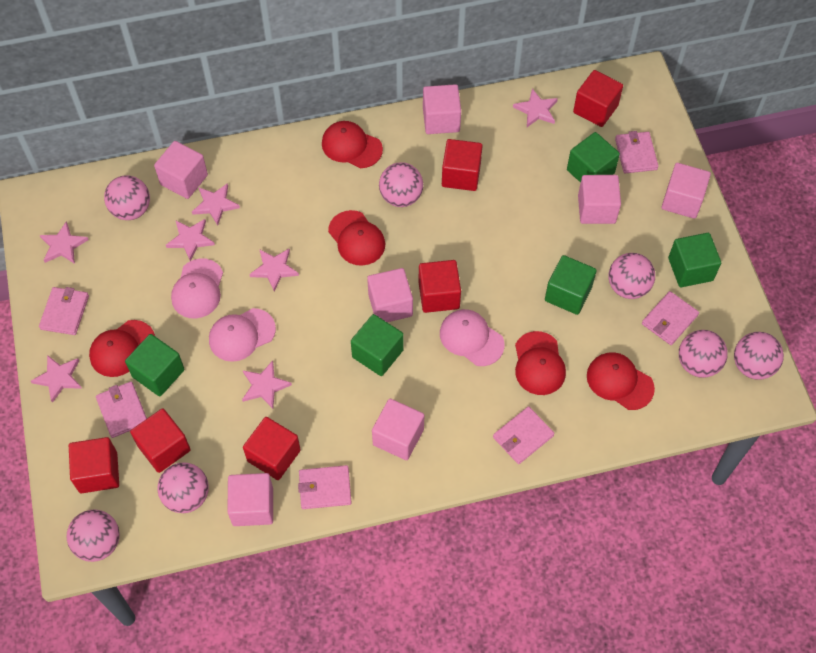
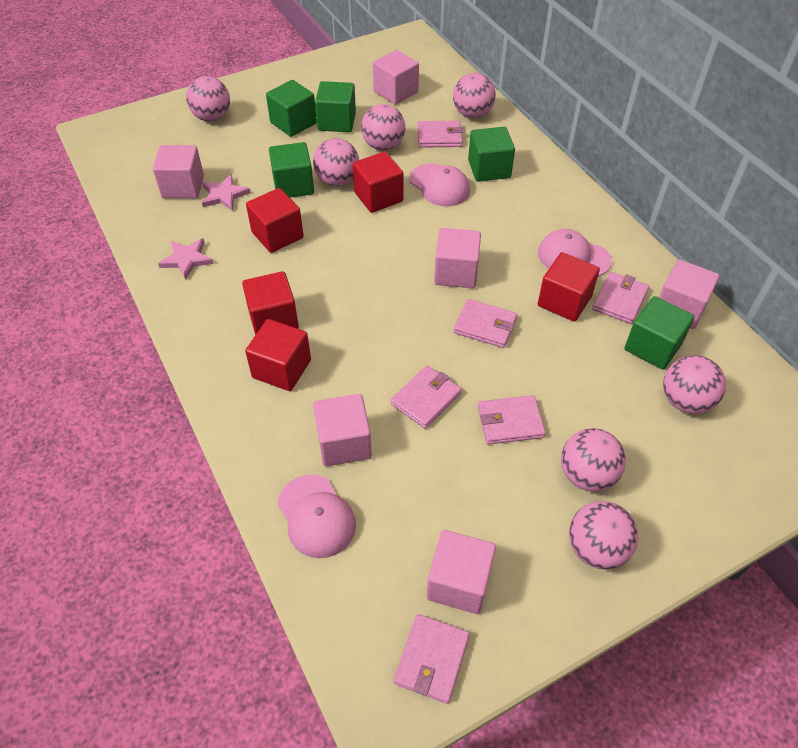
pink cube: [154,141,208,199] [227,473,273,526] [367,268,413,322] [372,399,424,460] [423,84,461,134] [578,175,621,224] [662,163,711,219] = 7 -> [153,145,204,198] [313,394,372,467] [373,50,419,105] [427,530,496,614] [434,228,481,288] [659,260,720,329] = 6
pink star: [31,355,82,403] [40,221,89,264] [166,219,215,261] [192,183,240,225] [242,361,292,409] [249,249,299,291] [513,89,558,127] = 7 -> [158,238,214,280] [202,174,251,211] = 2
red cap: [89,320,155,377] [322,121,383,168] [328,210,385,266] [515,331,566,395] [587,352,655,410] = 5 -> none = 0
red cube: [69,437,119,493] [130,408,191,473] [243,417,301,480] [419,260,461,313] [442,139,482,191] [573,70,623,127] = 6 -> [242,271,299,335] [245,319,311,391] [246,188,304,253] [352,152,404,213] [538,252,600,322] = 5

